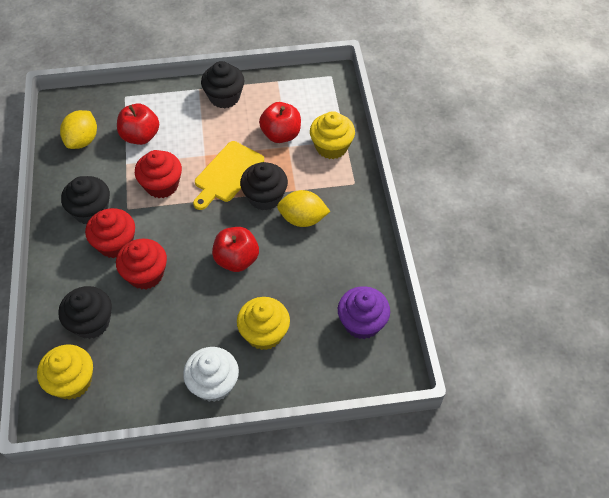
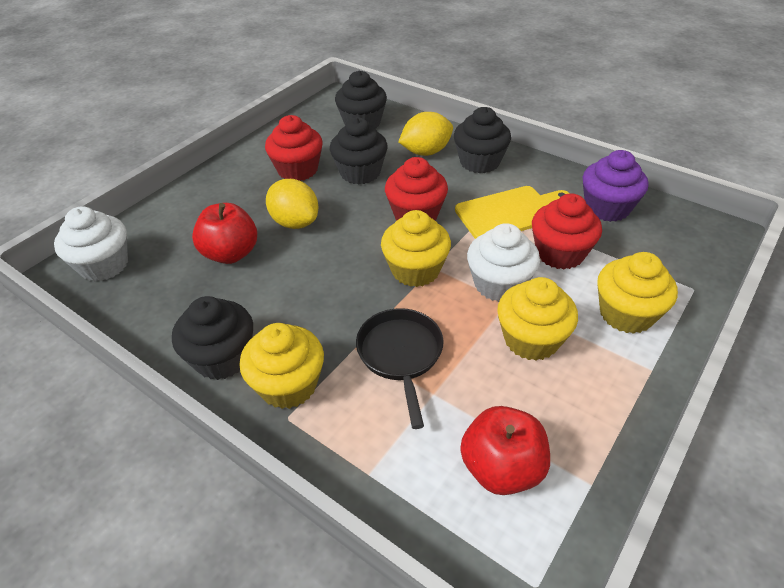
black pan: none = 0 -> [356,308,444,429] = 1
red apple: [117,103,159,145] [212,227,259,272] [259,102,301,143] = 3 -> [192,203,257,264] [460,406,550,495] = 2
white cupcake: [183,347,239,402] = 1 -> [54,206,128,281] [467,223,540,302] = 2
yellow cupcake: [37,345,93,400] [237,297,290,350] [310,111,355,159] = 3 -> [239,323,324,409] [381,210,451,287] [497,277,578,361] [597,252,678,334] = 4

